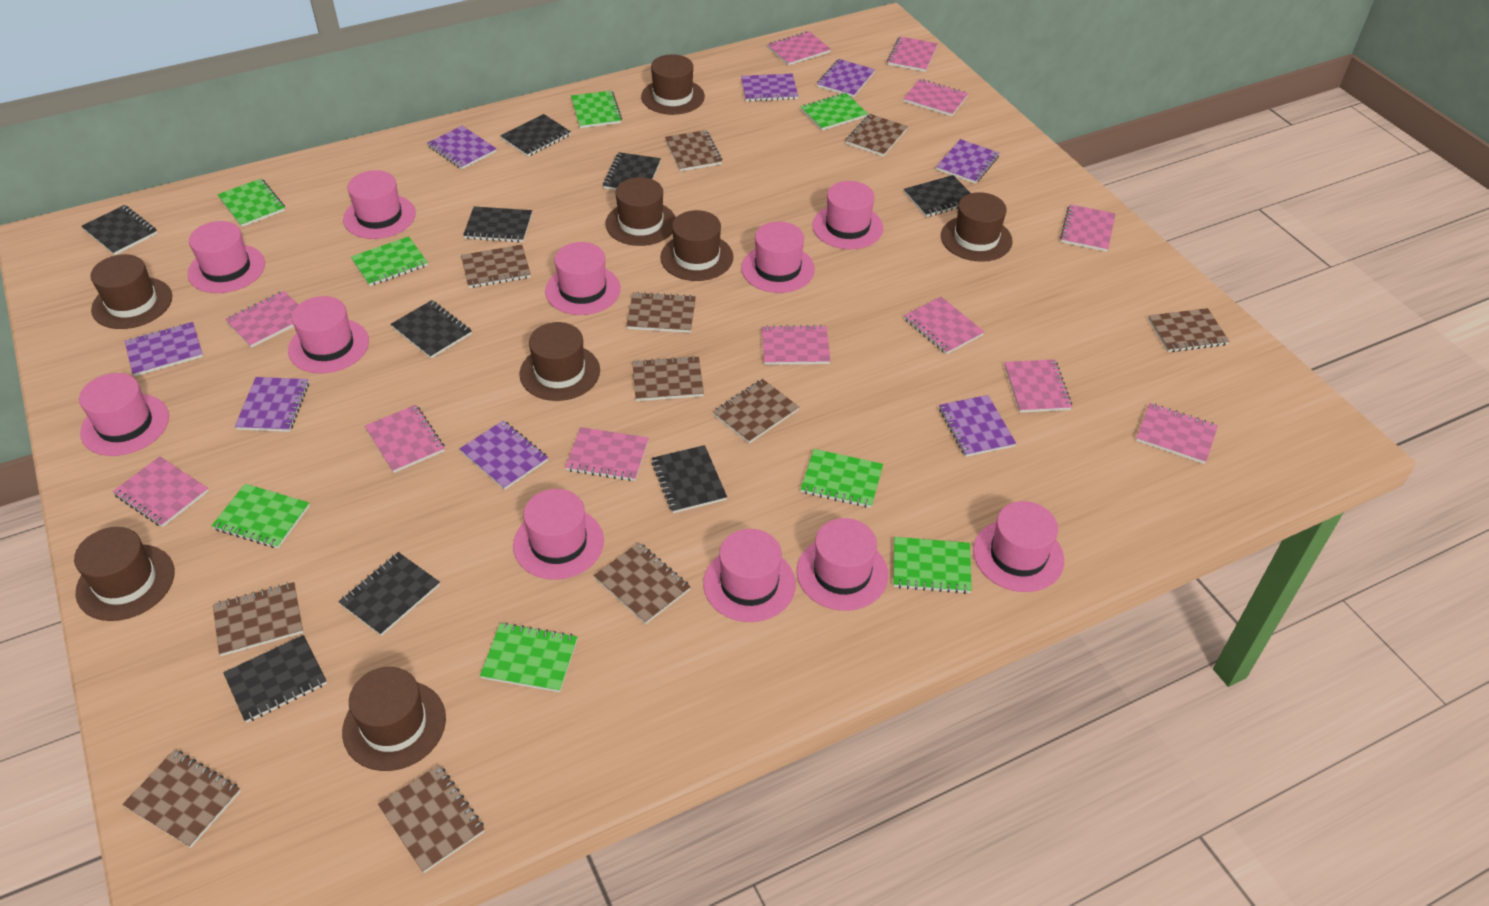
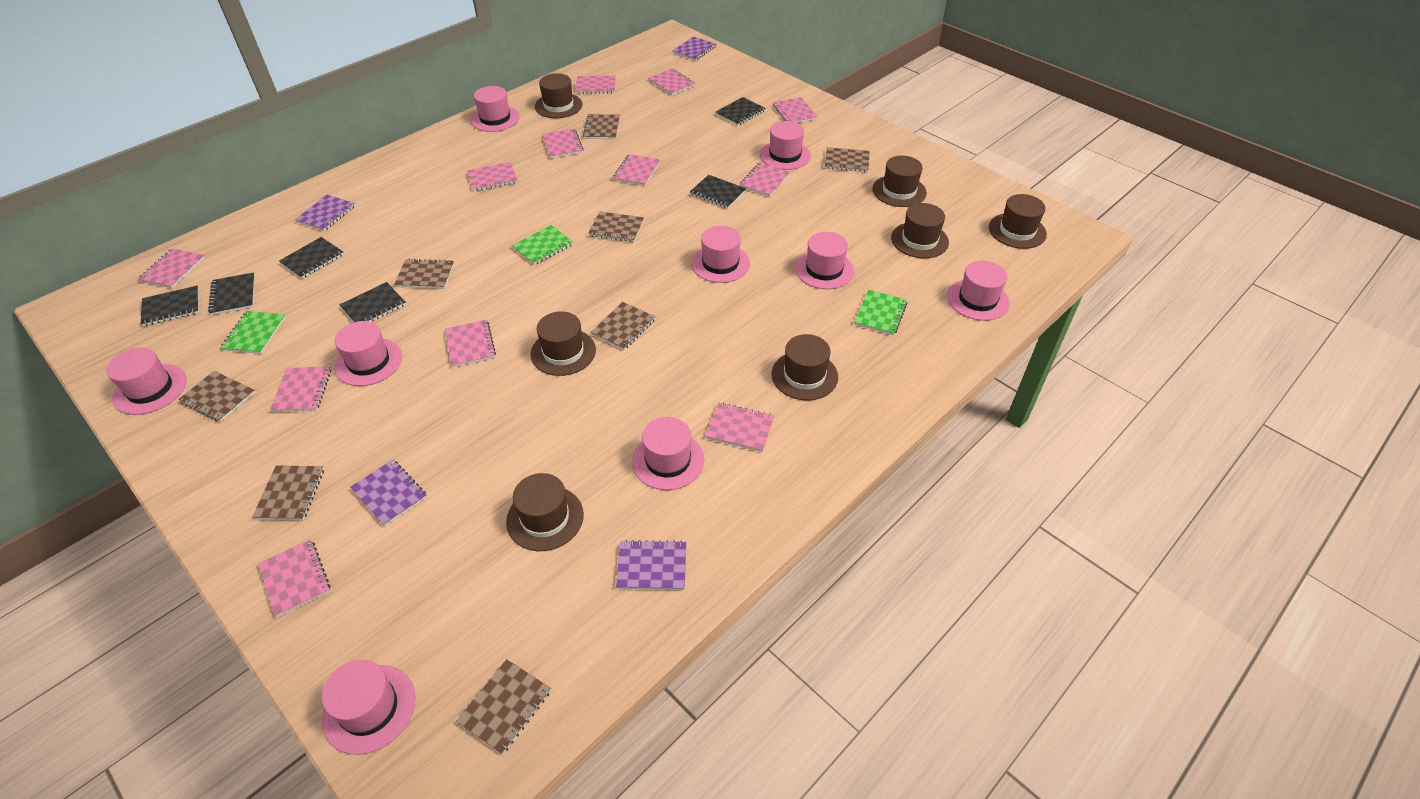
black notebook: [81,205,157,255] [223,635,327,723] [339,552,440,636] [391,300,472,359] [463,207,532,243] [500,114,571,157] [603,152,661,190] [651,445,727,513] [904,175,970,217] = 9 -> [141,286,199,326] [208,272,255,315] [279,237,344,279] [339,282,406,322] [690,175,746,209] [716,97,766,126] = 6
brown hat: [74,527,174,621] [90,254,172,329] [342,667,446,771] [519,322,600,401] [605,177,676,246] [641,54,705,115] [660,210,733,281] [941,192,1013,262] = 8 -> [506,473,584,551] [531,311,596,376] [535,73,582,118] [771,334,838,400] [872,156,927,207] [891,203,949,258] [989,194,1047,249] = 7
brown notebook: [122,750,241,848] [213,582,303,656] [378,765,485,873] [461,245,531,288] [594,542,691,624] [626,292,696,333] [632,356,704,401] [665,130,722,171] [713,379,799,444] [845,114,908,156] [1148,308,1230,352] = 11 -> [178,371,255,422] [253,465,324,520] [394,259,454,289] [456,659,551,755] [583,114,620,139] [588,211,644,242] [591,302,655,350] [825,147,870,172] = 8
green notebook: [212,484,310,548] [217,179,285,227] [351,236,428,286] [480,623,577,692] [571,91,622,128] [800,449,883,508] [801,93,868,130] [894,537,972,594] = 8 -> [220,311,286,354] [512,225,573,265] [854,290,908,335] = 3
pink hat: [79,373,169,456] [188,221,265,293] [288,296,369,374] [343,170,416,239] [513,489,604,580] [545,242,621,315] [703,529,796,622] [741,221,815,293] [797,518,888,611] [812,181,883,249] [973,501,1064,592] = 11 -> [106,348,187,415] [322,660,415,755] [334,321,402,386] [471,86,520,132] [632,417,704,490] [691,226,750,283] [760,121,811,170] [795,232,854,289] [947,261,1010,321] = 9
purple notebook: [125,322,203,376] [235,377,309,432] [427,126,497,169] [460,420,548,490] [741,73,798,102] [817,59,875,97] [936,139,999,184] [939,395,1016,457] = 8 -> [295,195,355,231] [350,460,427,526] [616,540,686,590] [673,37,716,61] = 4

